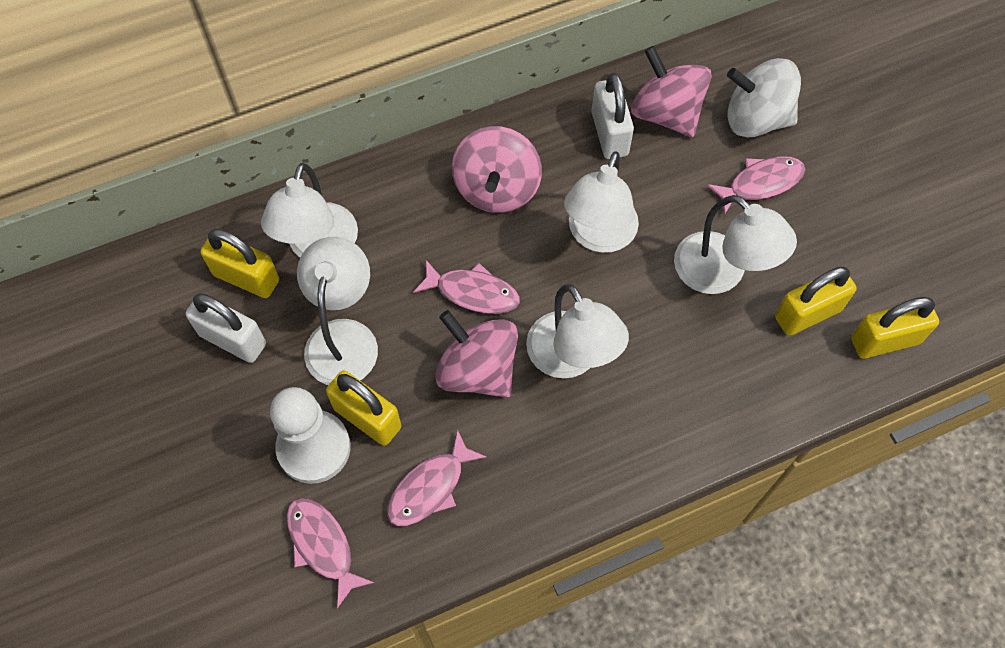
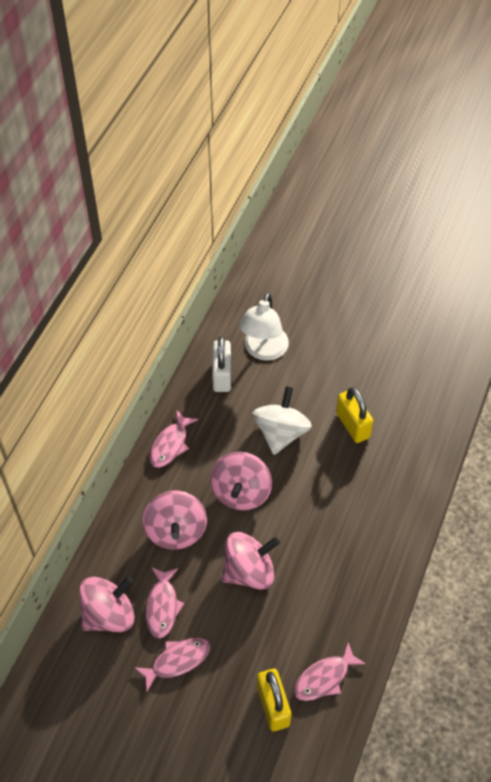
pink spinning top: [435,310,518,398] [452,126,542,213] [631,46,712,137] = 3 -> [79,576,135,632] [142,491,207,550] [210,452,272,510] [222,532,280,590] = 4
white lamp: [261,163,358,257] [297,237,378,385] [526,284,629,378] [564,151,639,253] [674,195,797,294] = 5 -> [239,293,289,361] = 1
white padlock: [186,293,266,363] [592,73,634,159] = 2 -> [212,336,231,392] = 1
white pawn: [270,387,351,484] = 1 -> none = 0
yellow padlock: [200,229,279,298] [326,371,401,446] [775,267,857,336] [851,297,939,359] = 4 -> [257,669,291,731] [336,387,373,443] = 2

